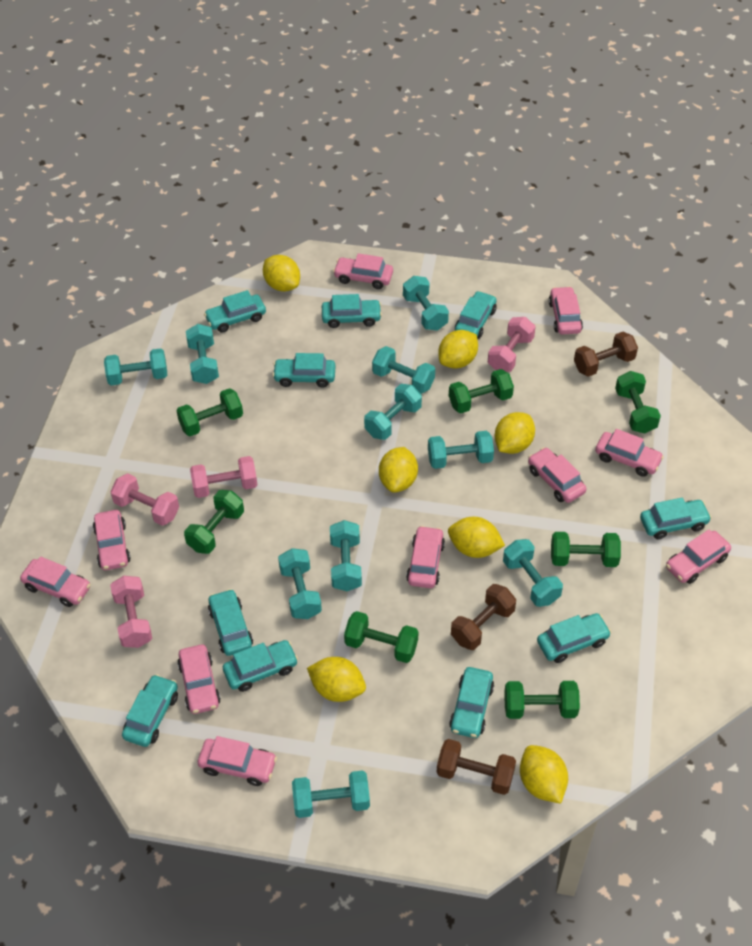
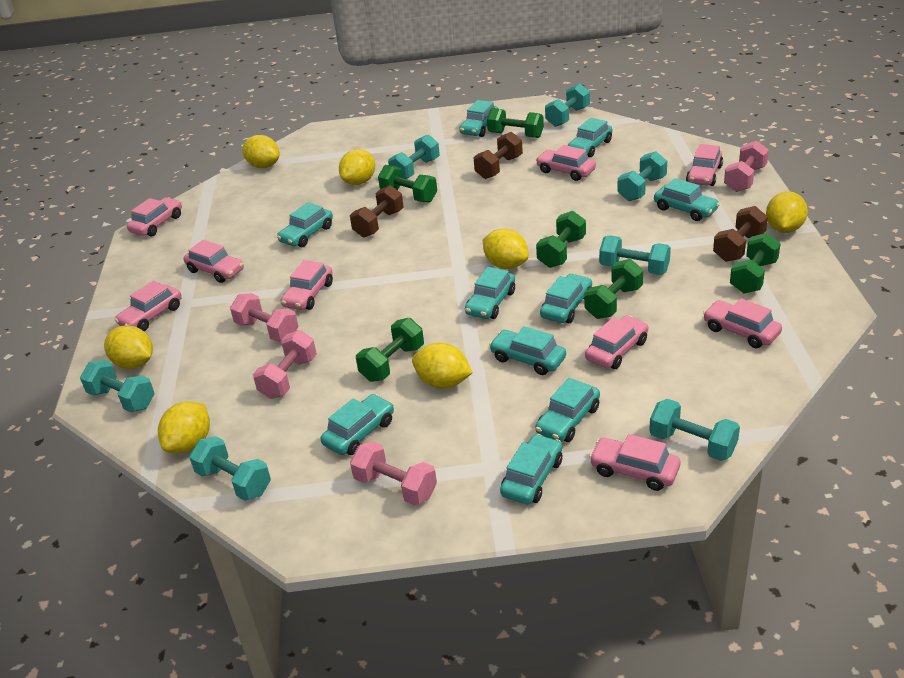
green dumbbell: [177,388,243,436] [184,490,244,554] [344,611,418,663] [449,369,514,413] [504,681,580,719] [551,532,621,567] [615,371,661,434] = 7 -> [356,318,424,382] [378,165,437,203] [487,108,544,138] [536,211,586,268] [584,259,643,319] [730,233,781,293] = 6
pink car: [20,556,91,607] [93,510,131,570] [177,645,221,714] [198,736,277,786] [333,253,393,289] [406,526,445,588] [528,447,587,503] [548,286,583,334] [595,429,664,477] [666,529,731,584] = 10 -> [115,281,182,331] [127,197,182,236] [183,240,244,283] [281,260,333,310] [536,145,596,181] [585,315,648,369] [589,434,680,491] [686,144,723,186] [703,298,782,348] = 9
turquoise dumbbell: [104,348,167,386] [186,324,219,384] [278,548,322,619] [292,770,370,818] [330,520,362,591] [364,384,422,440] [372,346,435,394] [403,276,449,331] [428,431,494,469] [503,539,563,607] = 10 -> [80,360,155,412] [189,436,271,501] [388,135,440,179] [545,84,590,127] [599,235,671,275] [617,151,667,201] [649,399,740,461] = 7

